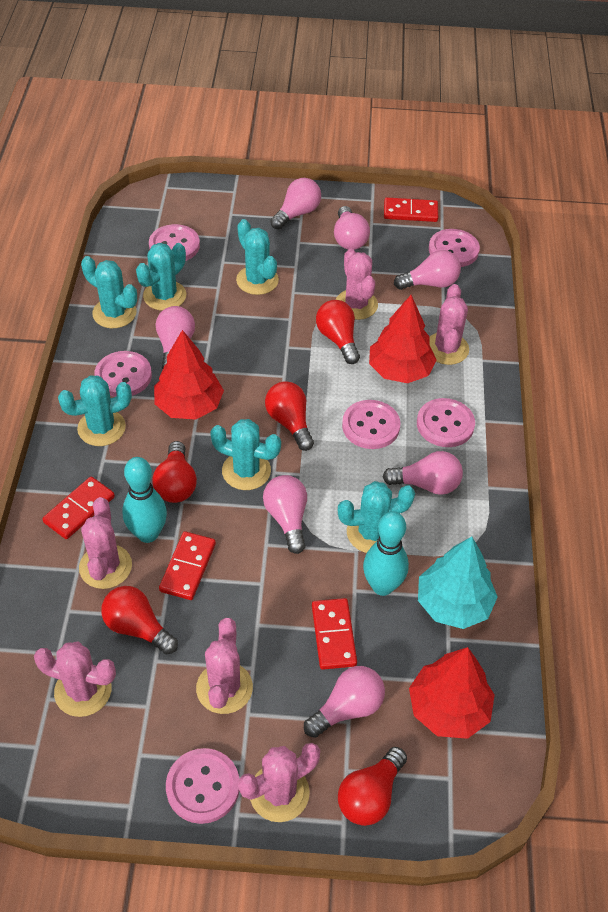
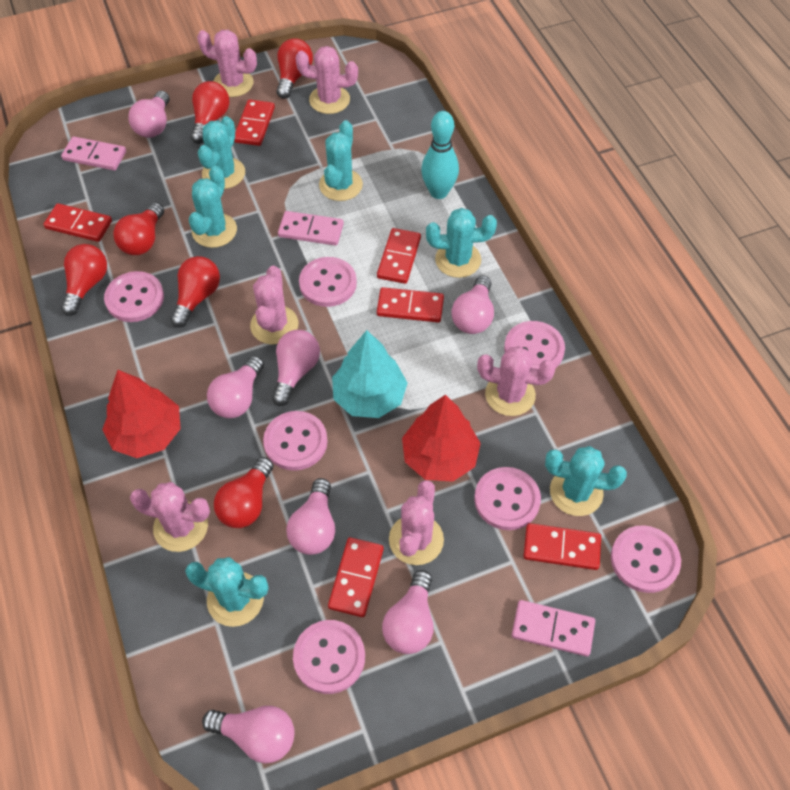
pink button: [95,351,152,397] [149,224,200,261] [166,748,239,824] [342,400,400,449] [417,398,475,447] [429,229,480,267] = 6 -> [104,271,164,322] [263,411,328,471] [293,620,365,694] [299,257,357,307] [474,467,541,530] [504,321,565,369] [611,525,681,593] = 7
pink domino: none = 0 -> [61,136,126,171] [278,211,344,246] [512,600,595,657] = 3
red domino: [42,476,115,539] [159,531,216,600] [312,598,357,670] [384,197,438,222] = 4 -> [44,203,112,242] [234,99,275,146] [328,537,384,617] [377,228,421,284] [377,287,444,322] [523,523,601,570] = 6
red light bulb: [101,586,178,655] [152,441,197,503] [265,381,314,451] [316,300,360,364] [338,747,407,826] = 5 -> [61,244,107,316] [113,202,164,255] [170,256,220,328] [191,81,229,144] [214,457,273,528] [276,38,313,99] = 6
red tree: [154,330,224,420] [369,295,437,383] [409,647,495,739] = 3 -> [102,370,181,458] [402,395,481,482] = 2
turquoise bowling pin: [122,457,167,543] [363,511,409,596] = 2 -> [421,111,459,199] = 1

